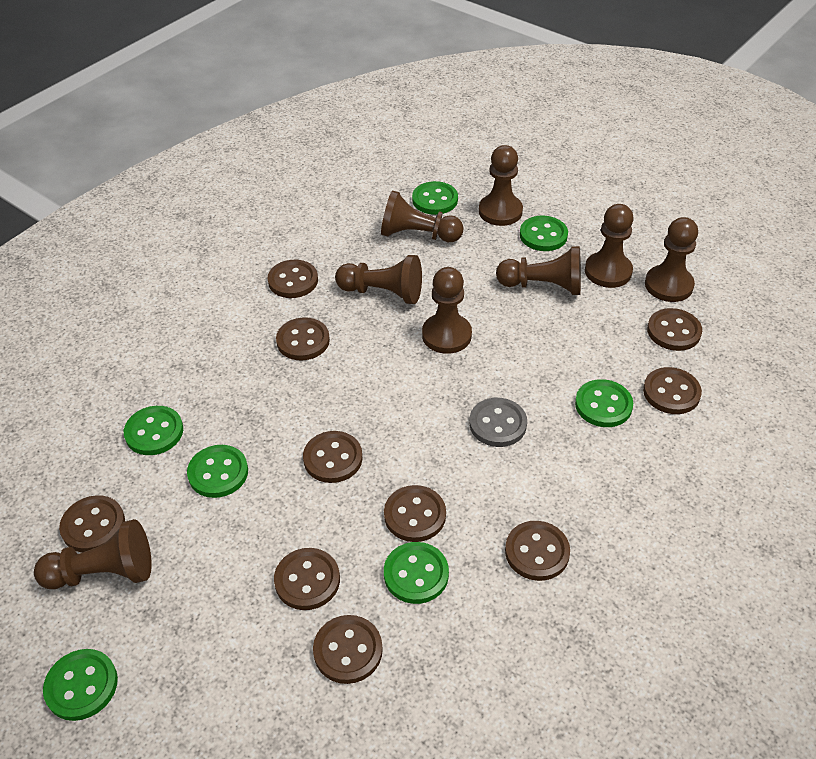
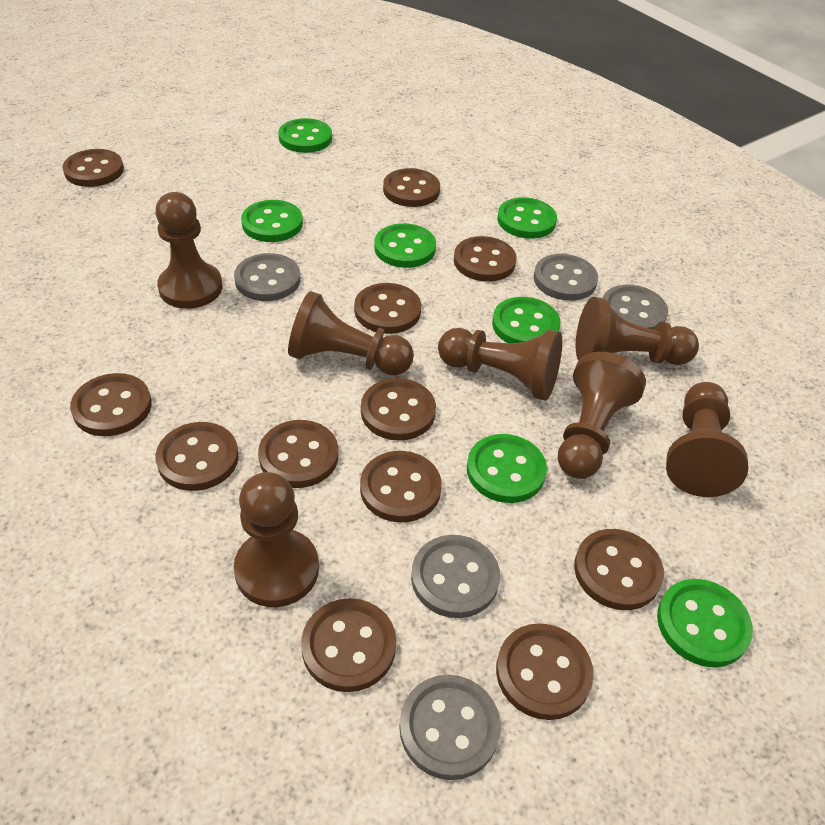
brown button: [59,495,125,553] [268,260,318,298] [274,548,340,610] [276,317,330,360] [303,431,363,483] [313,615,383,684] [384,485,446,542] [505,521,570,581] [643,367,702,414] [647,308,702,351] = 10 -> [62,149,124,187] [70,373,152,436] [156,422,239,491] [258,420,338,488] [301,598,396,692] [354,283,421,334] [360,451,442,523] [361,378,436,441] [383,168,440,207] [454,236,517,282] [496,623,594,720] [574,529,664,610] = 12
brown pawn: [34,519,152,589] [335,255,422,304] [381,190,464,242] [422,267,472,354] [479,145,523,226] [496,246,581,295] [585,204,634,288] [645,217,698,302] = 8 -> [155,192,222,309] [234,472,319,607] [288,291,414,375] [438,328,562,401] [558,352,646,479] [576,297,699,365] [666,382,748,497] = 7
grey button: [469,398,527,447] = 1 -> [234,253,300,301] [399,675,501,780] [411,535,500,618] [534,254,598,301] [603,285,668,330] = 5

